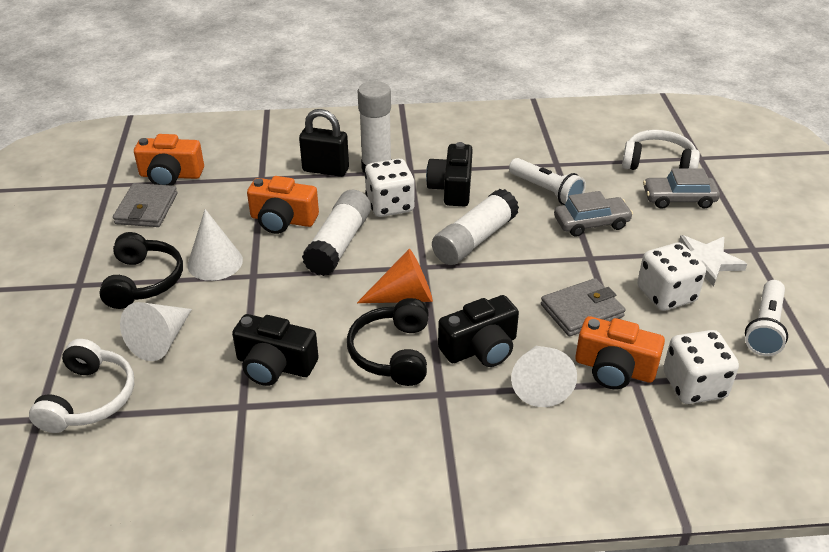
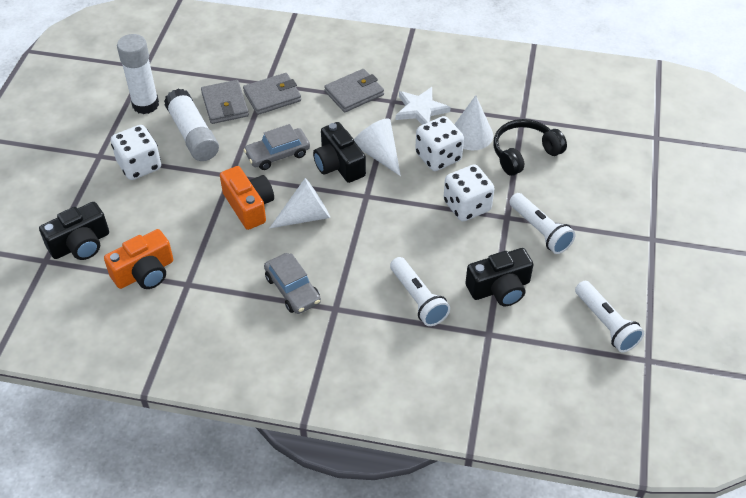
black headphones: [99,232,183,309] [347,298,429,386] = 2 -> [493,119,567,176] = 1
black padlock: [299,109,349,177] = 1 -> none = 0
grey wallet: [113,183,177,227] [541,278,625,337] = 2 -> [201,80,249,124] [243,73,301,115] [324,69,384,112] = 3
orange camera: [134,134,204,186] [247,176,319,234] [575,316,665,389] = 3 -> [104,229,173,289] [220,166,274,230] = 2
orange cone: [357,249,433,303] = 1 -> none = 0
white flashlight: [509,158,586,205] [745,280,788,356] = 2 -> [390,257,450,326] [509,193,575,254] [575,281,644,352] = 3
white glue stick: [302,190,371,276] [358,81,392,173] [432,189,519,265] = 3 -> [117,34,159,114] [164,89,219,161] = 2
white headphones: [29,339,134,433] [622,130,700,170] = 2 -> none = 0

